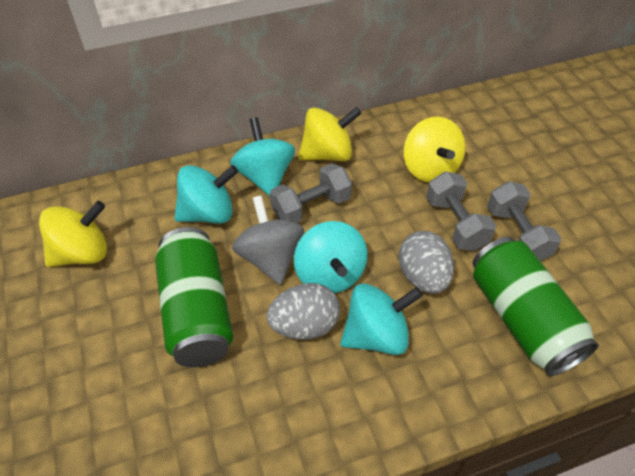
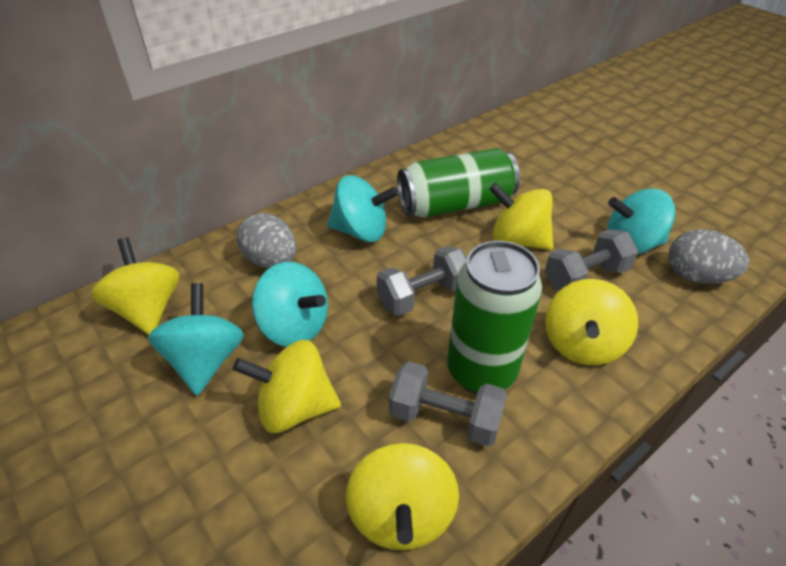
grey spinning top: [232,195,304,285] = 1 -> none = 0
yellow spinning top: [39,201,107,267] [298,107,362,161] [404,117,465,182] = 3 -> [91,237,179,335] [233,340,341,433] [346,443,459,550] [489,183,553,250] [545,279,638,365] = 5

